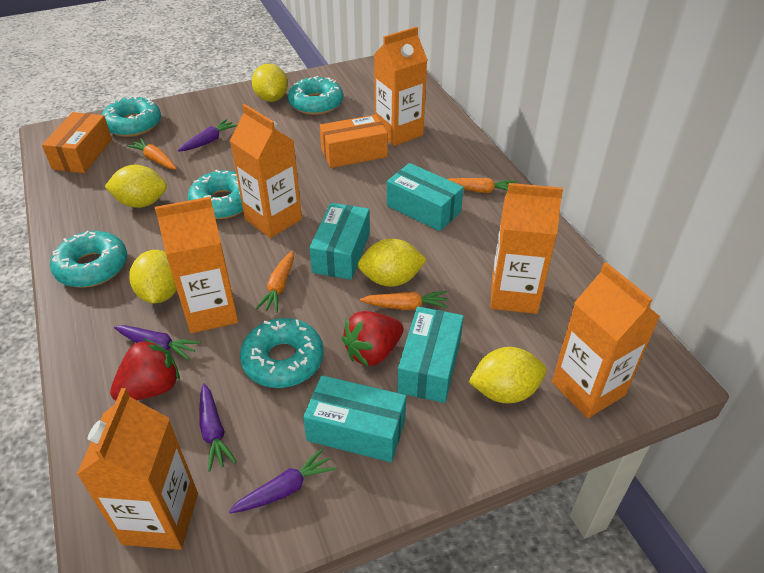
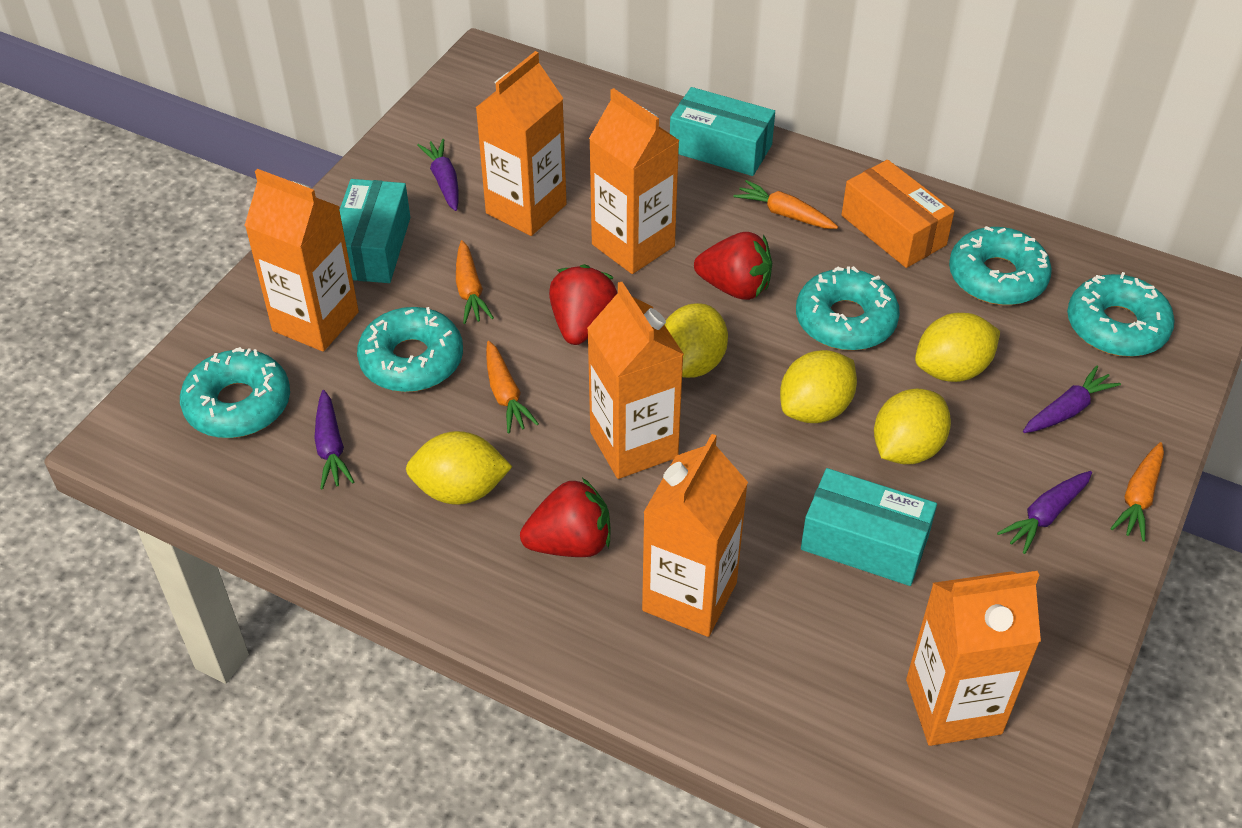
orange box: [42,112,112,173] [320,115,388,168] = 2 -> [842,160,954,268] = 1
red strawberry: [110,339,180,401] [342,311,403,366] = 2 -> [520,478,610,557] [549,264,617,345] [694,232,772,300] = 3
turquoise box: [303,375,406,462] [309,203,370,280] [387,163,464,231] [397,306,464,403] = 4 -> [340,179,410,283] [670,87,775,176] [801,468,937,586] = 3

